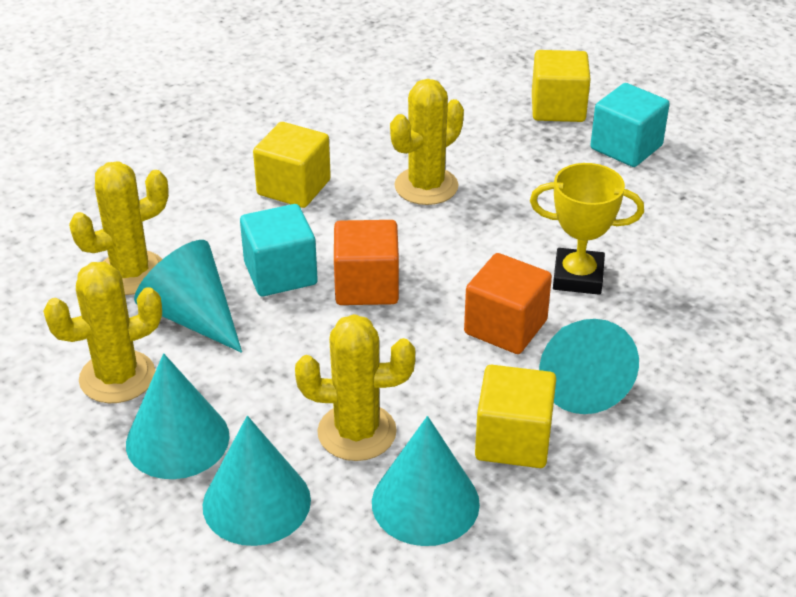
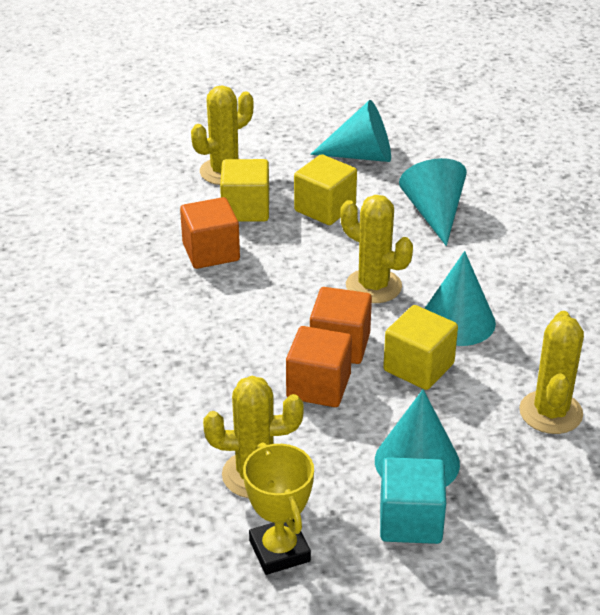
orange cube: [334,220,399,305] [464,253,552,354] = 2 -> [180,197,240,269] [286,326,352,407] [310,287,372,364] = 3
turquoise cone: [126,353,230,479] [134,240,242,353] [203,416,311,546] [372,416,480,546] [539,319,639,414] = 5 -> [310,100,391,162] [375,389,460,487] [399,158,467,246] [424,251,496,346] = 4
turquoise cube: [240,204,318,296] [591,83,670,167] = 2 -> [380,457,446,544] = 1

